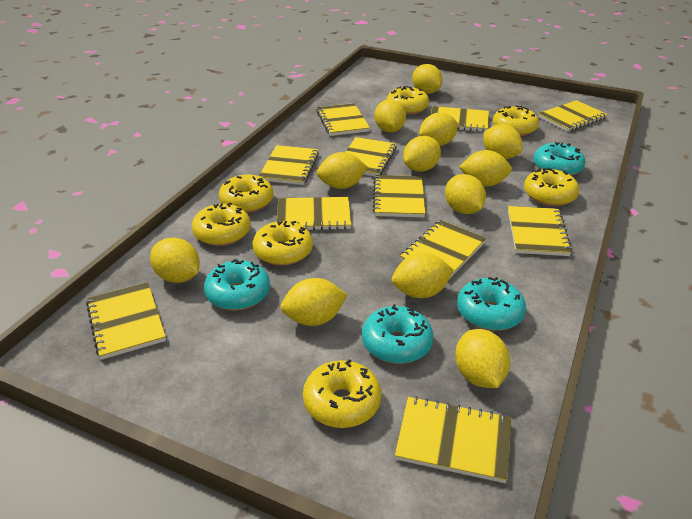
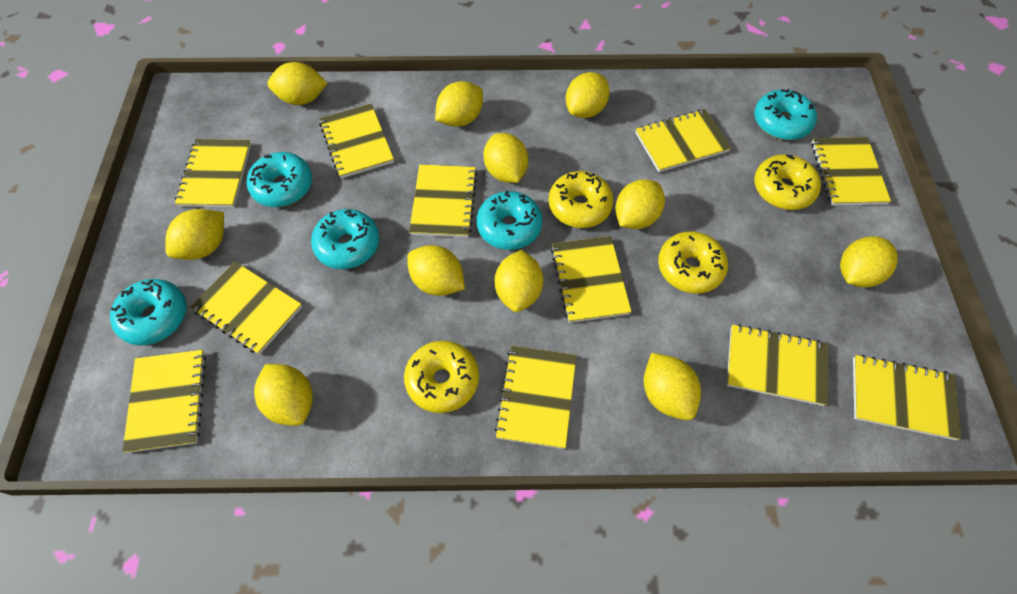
turquoise donut: [204,259,270,311] [362,304,433,364] [457,277,526,331] [533,142,585,176] = 4 -> [110,279,186,345] [247,152,312,207] [311,209,379,269] [477,190,542,250] [754,88,817,140] = 5
yellow donut: [192,202,251,246] [219,175,273,213] [253,221,313,266] [303,359,381,428] [387,86,429,115] [493,105,539,136] [524,168,579,206] = 7 -> [404,341,479,413] [549,171,614,228] [658,231,728,294] [754,154,821,210] = 4
yellow lemon: [150,238,200,283] [281,278,348,326] [317,152,368,189] [374,99,406,132] [392,253,454,298] [403,136,441,172] [412,64,443,94] [419,113,458,146] [445,174,486,214] [455,329,510,388] [459,150,512,187] [483,124,523,159] = 12 -> [165,209,224,260] [254,364,313,426] [268,62,327,105] [407,245,465,296] [435,81,483,127] [484,133,528,183] [495,250,543,312] [566,72,610,118] [615,179,665,229] [644,353,701,420] [840,236,898,287] = 11

